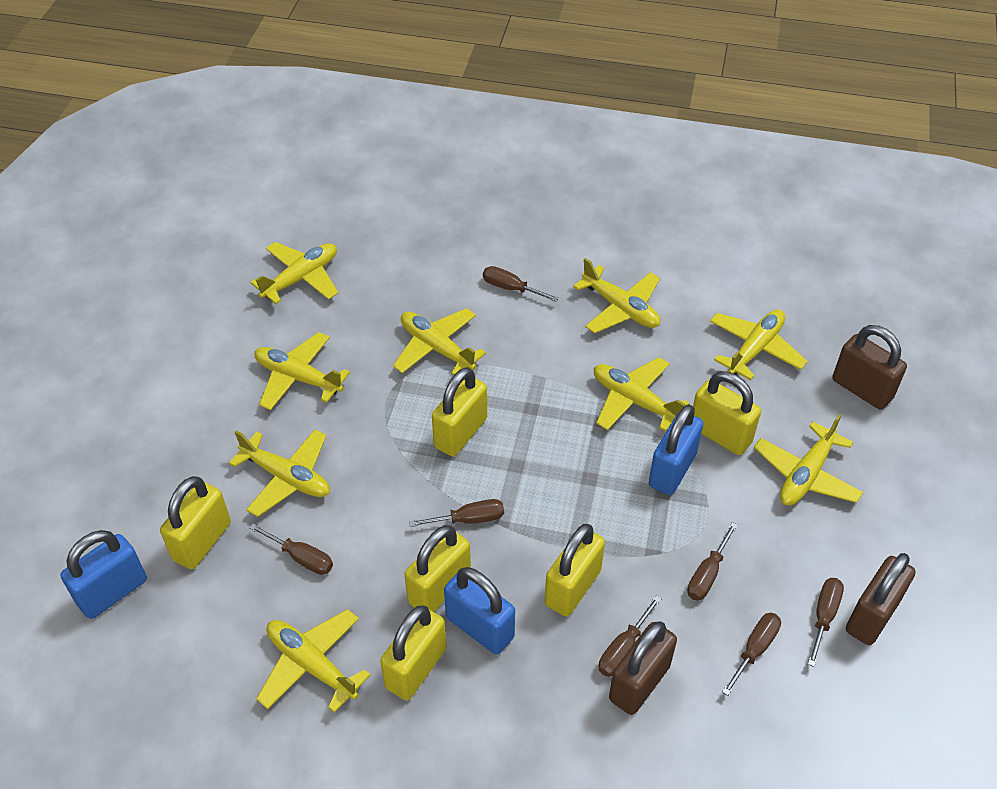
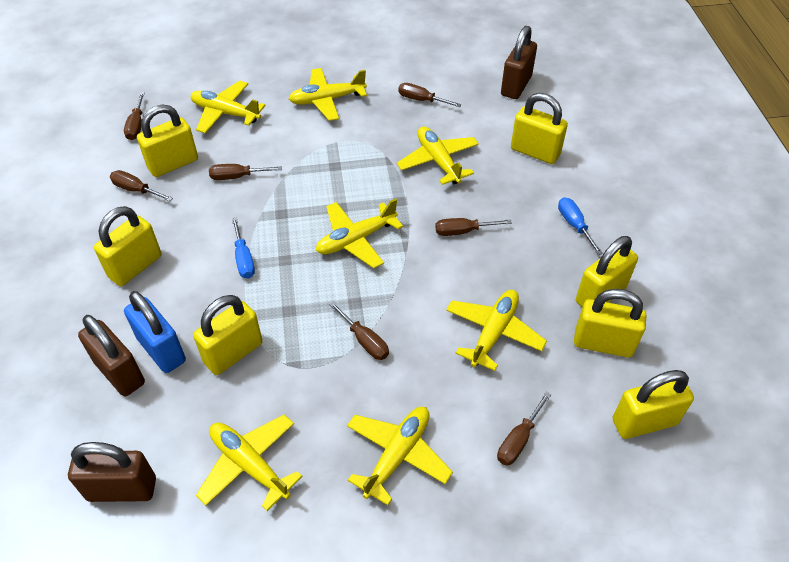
blue padlock: [60,530,147,619] [444,567,515,655] [649,404,703,495] = 3 -> [124,291,186,373] = 1
blue screwdriver: none = 0 -> [232,217,255,278] [558,197,603,255] = 2
yellow padlock: [160,476,231,569] [380,605,447,700] [404,525,471,612] [432,367,487,456] [545,524,605,617] [693,371,761,455] = 6 -> [94,206,162,286] [137,104,198,177] [193,295,263,375] [511,93,568,164] [574,289,646,358] [576,236,638,307] [613,370,694,439] = 7
yellow plane: [229,429,330,517] [250,242,338,304] [254,332,350,410] [256,609,371,713] [393,308,486,375] [573,258,660,333] [594,357,690,431] [710,309,808,380] [754,414,863,506] = 9 -> [191,81,266,133] [196,415,303,511] [289,68,367,121] [316,199,403,268] [347,407,453,505] [397,126,479,185] [446,290,547,371] = 7

